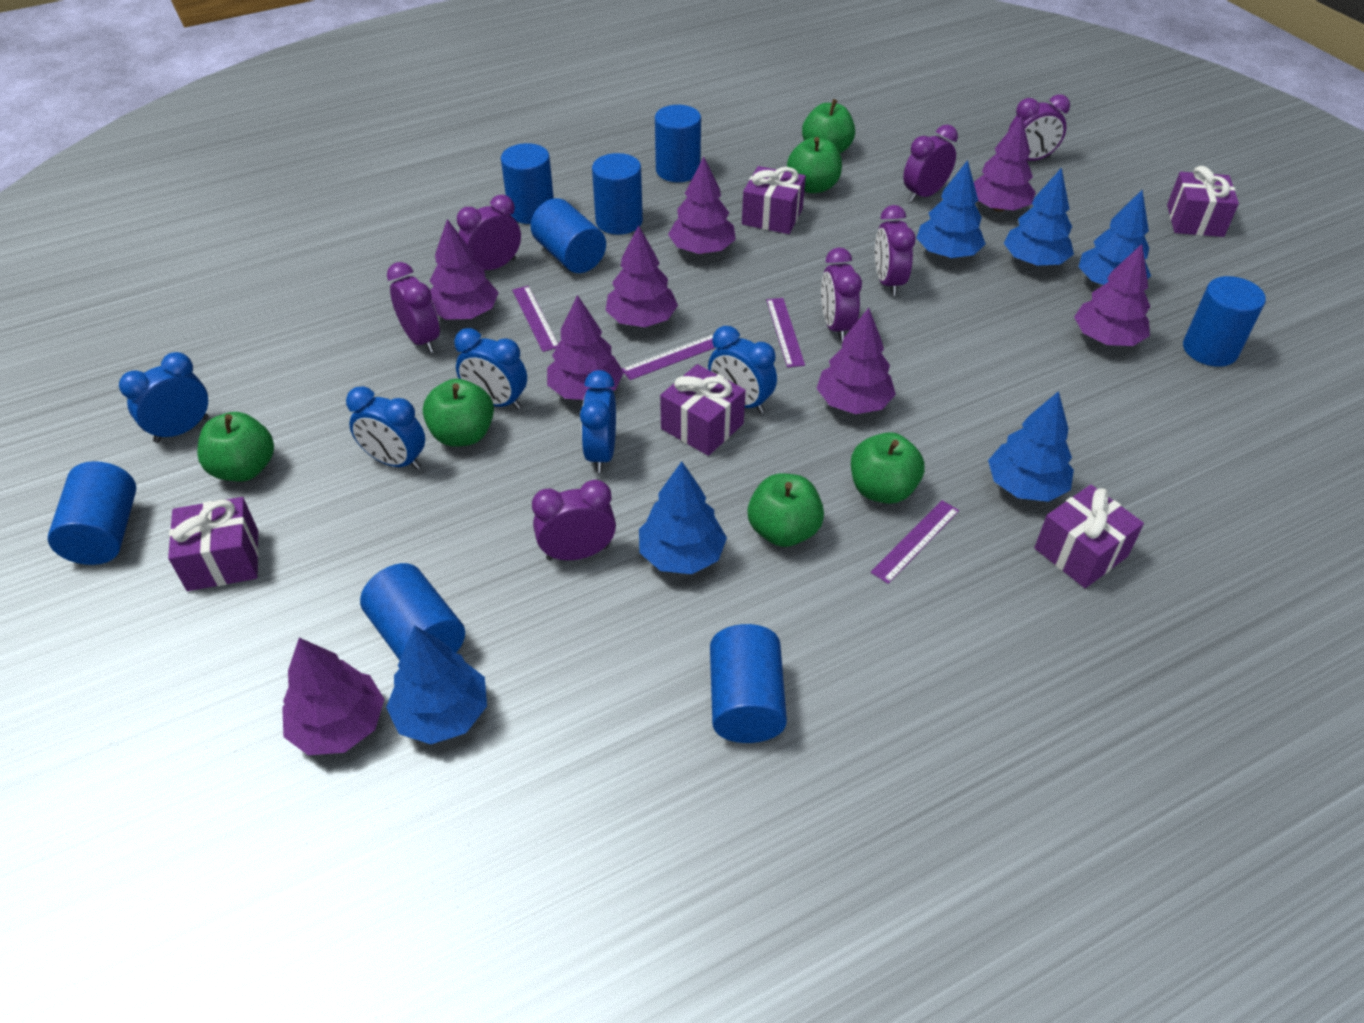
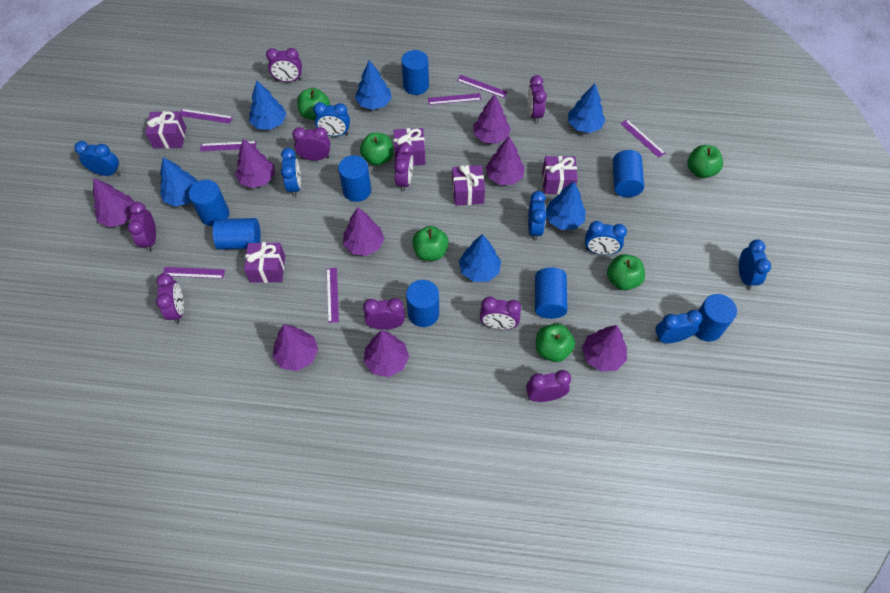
blue clock: [119,352,209,443] [346,386,425,470] [454,328,527,410] [580,370,616,473] [708,326,777,413] = 5 -> [74,141,120,176] [281,148,301,197] [313,102,350,137] [528,191,547,240] [585,221,627,255] [655,310,702,343] [739,239,771,290] = 7
purple clock: [387,262,440,353] [457,195,521,270] [532,480,616,561] [821,247,862,341] [875,205,916,296] [903,125,958,202] [1008,94,1070,161] = 7 -> [128,202,156,252] [156,273,184,323] [266,48,302,82] [292,127,330,161] [363,298,405,330] [394,143,413,191] [480,297,521,330] [526,370,571,402] [528,75,547,123] = 9
purple ruler: [512,286,558,352] [622,335,715,380] [766,298,805,368] [871,500,959,584] = 4 -> [163,267,225,279] [180,109,233,124] [200,141,256,151] [327,268,339,323] [428,93,481,105] [457,75,508,98] [621,120,665,158] = 7

